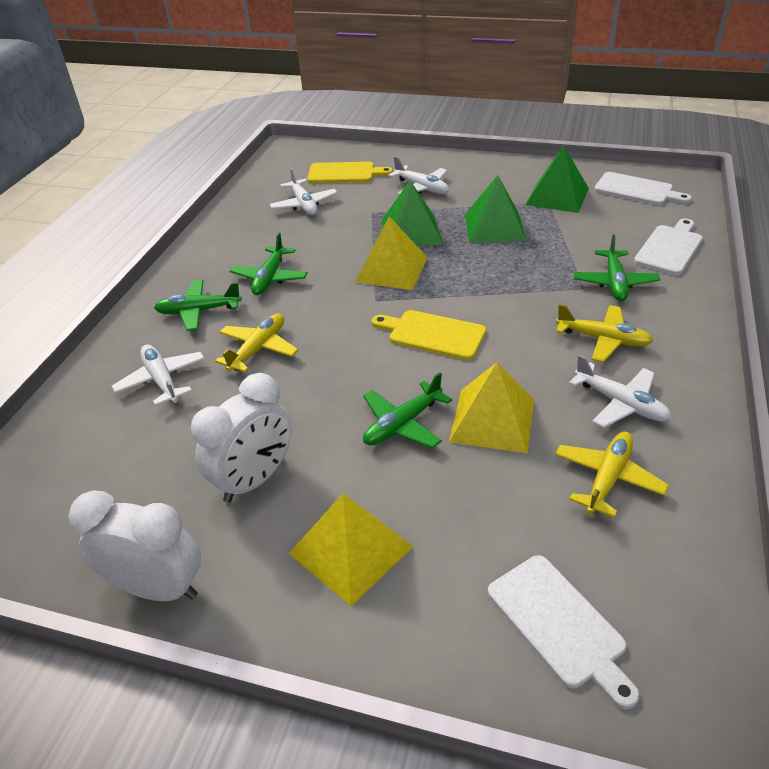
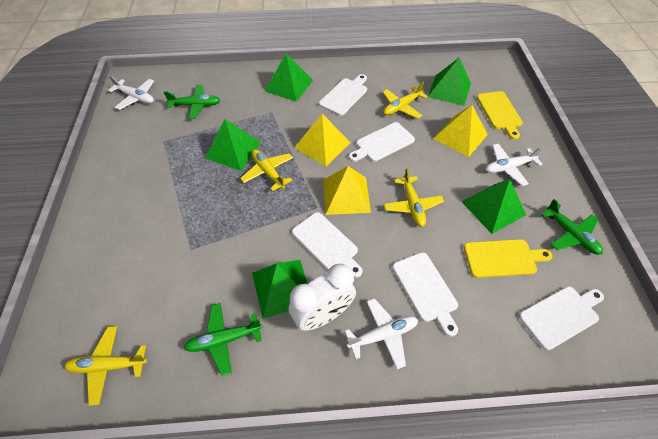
green plane: [154,280,242,331] [230,232,307,295] [363,372,452,448] [573,234,660,301] = 4 -> [163,85,220,119] [184,303,262,376] [541,199,603,255] = 3
green pyramid: [381,180,443,246] [465,175,526,243] [526,146,589,213] = 3 -> [205,119,261,171] [252,260,308,319] [265,53,313,102] [428,58,471,106] [461,179,526,234] = 5
white clock: [69,491,201,601] [191,373,292,503] = 2 -> [289,264,356,331] = 1
white cutting board: [488,555,639,709] [594,172,692,205] [634,218,703,275] = 3 -> [292,212,363,278] [319,74,367,116] [349,122,415,162] [393,252,458,337] [519,286,604,350] = 5
white plane: [112,345,205,406] [270,168,338,215] [388,156,449,195] [569,355,671,428] = 4 -> [108,75,154,110] [345,298,418,369] [485,143,543,186] = 3
yellow plane: [215,313,298,372] [555,431,669,518] [556,304,653,362] = 3 -> [65,326,147,406] [240,149,293,191] [382,82,428,119] [383,168,444,227] = 4

